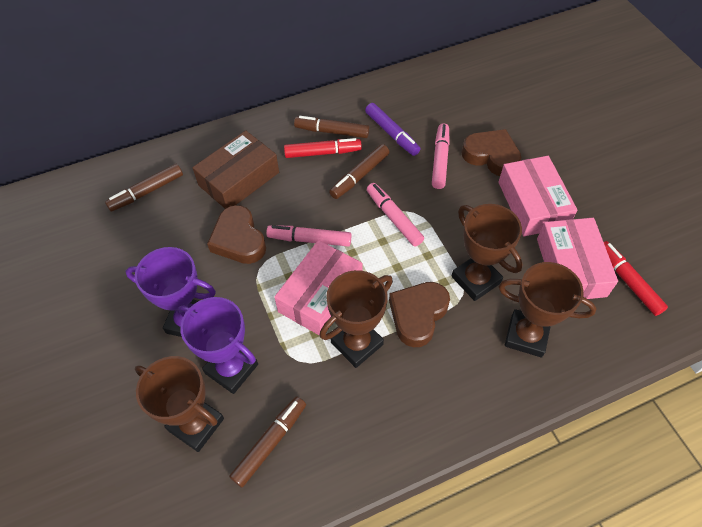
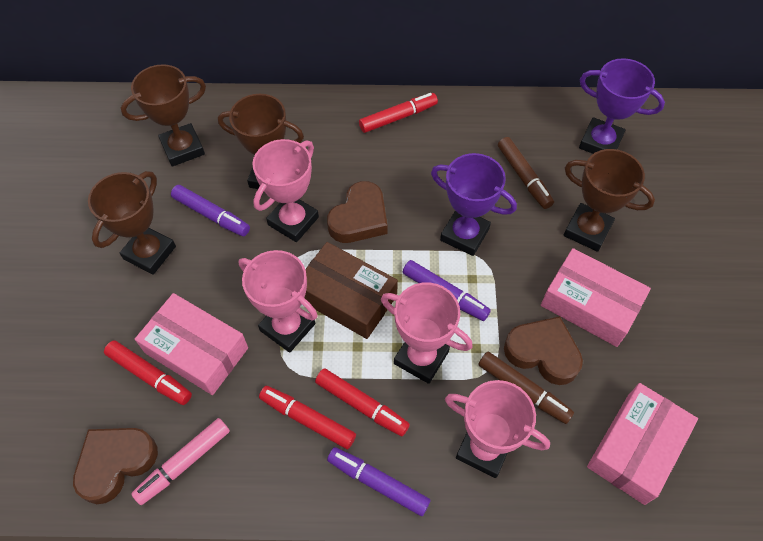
brown marker: [105,164,183,212] [229,396,306,488] [294,116,369,138] [329,144,390,199] = 4 -> [478,352,574,424] [498,137,554,209] = 2
pink marker: [266,225,352,247] [367,183,424,247] [432,124,450,189] = 3 -> [131,418,230,505] = 1
pink trophy: none = 0 -> [239,250,318,353] [252,139,319,242] [381,282,473,384] [445,380,550,478] = 4
purple marker: [365,103,420,156] = 1 -> [171,185,250,236] [327,447,431,516] [403,260,491,321] = 3
red marker: [284,138,362,158] [604,241,668,316] = 2 -> [104,340,192,405] [259,386,356,449] [315,368,410,436] [359,93,438,133] = 4

